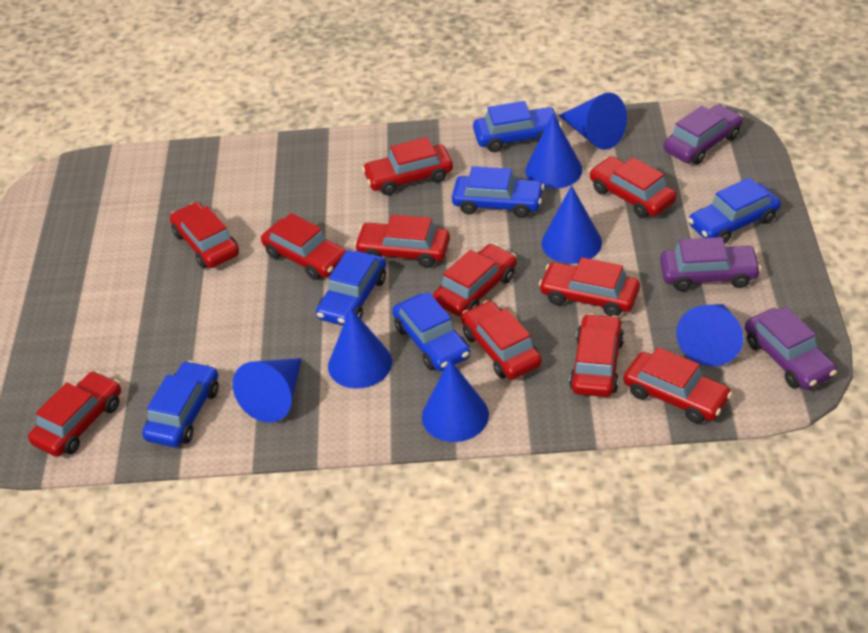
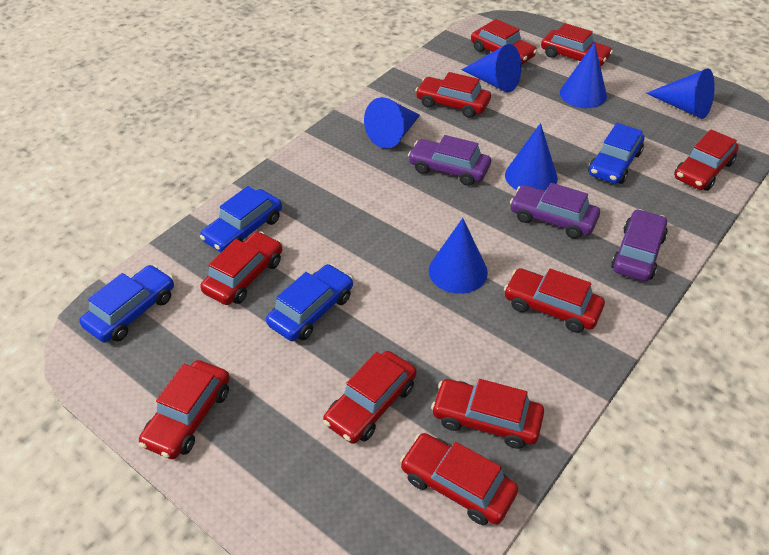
blue car: [142,361,219,447] [316,250,386,326] [392,292,470,371] [452,166,544,218] [473,101,562,152] [688,178,781,244] = 6 -> [79,265,174,343] [200,186,282,253] [266,264,353,341] [588,123,644,184] = 4
blue cone: [233,358,302,423] [328,308,392,389] [422,359,489,442] [525,114,582,189] [542,185,602,264] [558,93,627,150] [676,304,744,366] = 7 -> [364,97,420,149] [429,218,488,294] [461,44,521,92] [505,123,558,191] [560,42,607,108] [646,68,715,119] = 6
red car: [28,371,121,457] [170,202,239,268] [261,213,346,280] [354,215,450,268] [362,137,453,195] [433,244,517,316] [461,301,542,380] [539,257,640,316] [569,314,624,397] [589,156,676,218] [624,347,732,424] = 11 -> [139,360,230,459] [200,231,282,305] [323,351,417,444] [400,433,518,525] [415,72,491,118] [431,379,544,449] [471,19,537,64] [504,268,605,333] [541,23,613,67] [674,129,739,191] = 10

